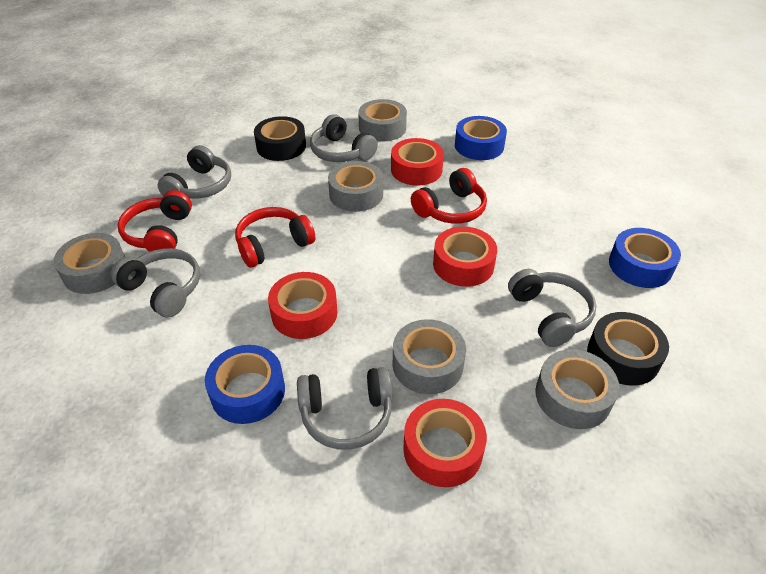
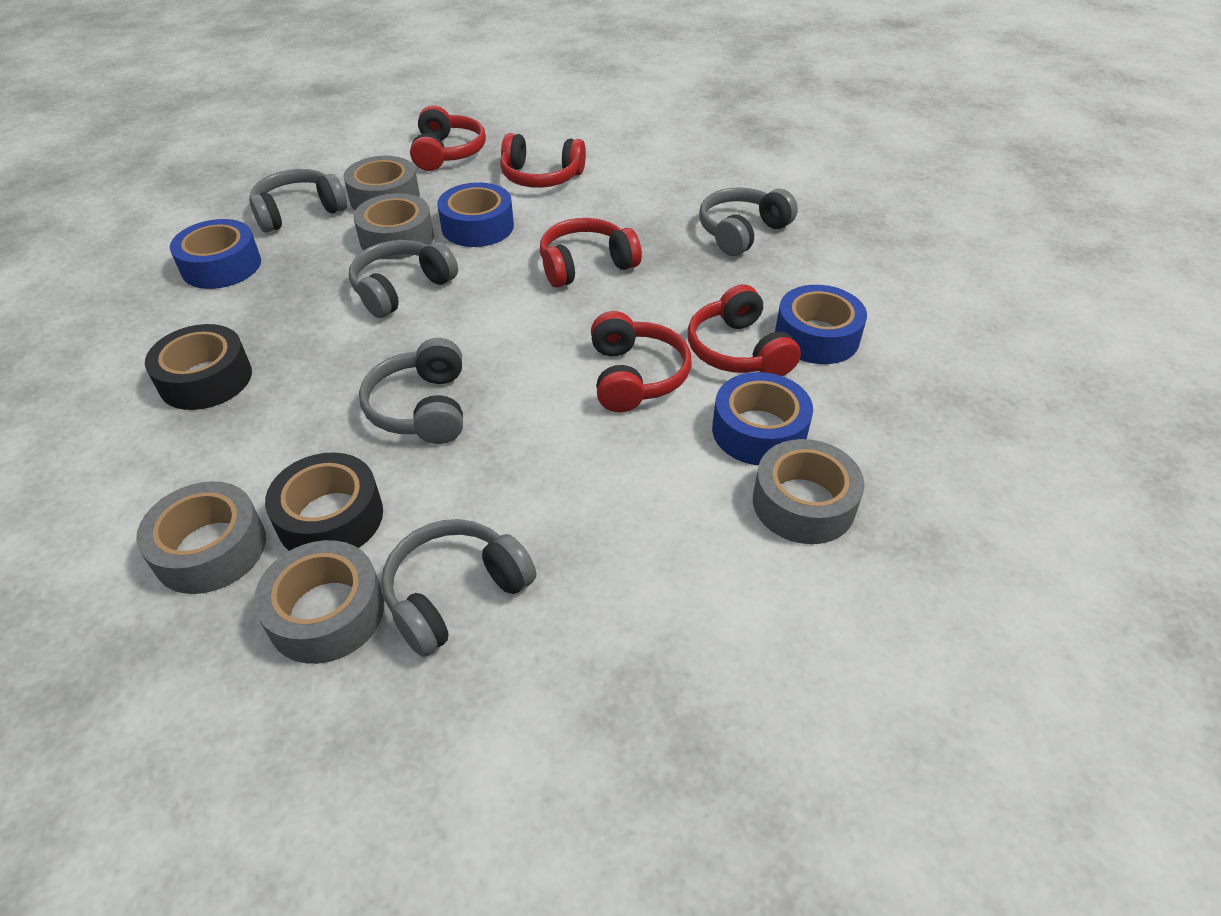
blue tape: [205,345,285,424] [455,116,507,160] [609,228,681,288] = 3 -> [170,219,261,289] [437,182,514,247] [712,372,813,465] [775,285,867,364] = 4
red headphones: [117,190,192,252] [235,207,315,267] [411,168,487,224] = 3 -> [410,105,486,171] [500,133,586,188] [540,218,642,288] [591,311,691,412] [688,284,801,376] = 5
red tape: [268,272,337,339] [391,138,444,186] [403,399,487,487] [433,226,497,287] = 4 -> none = 0

